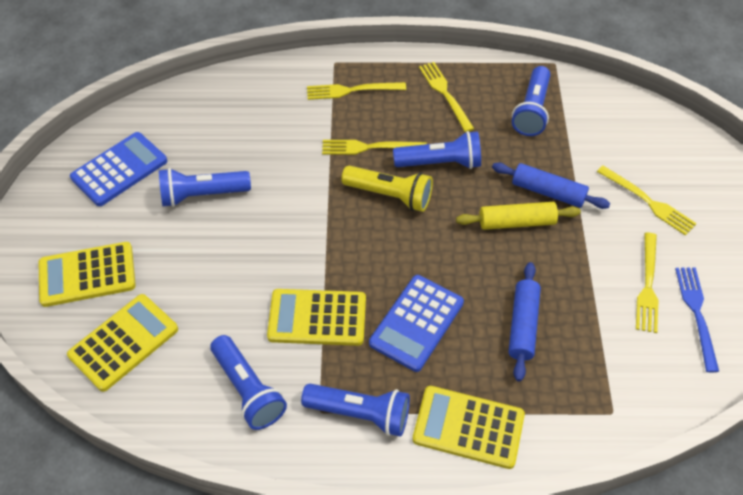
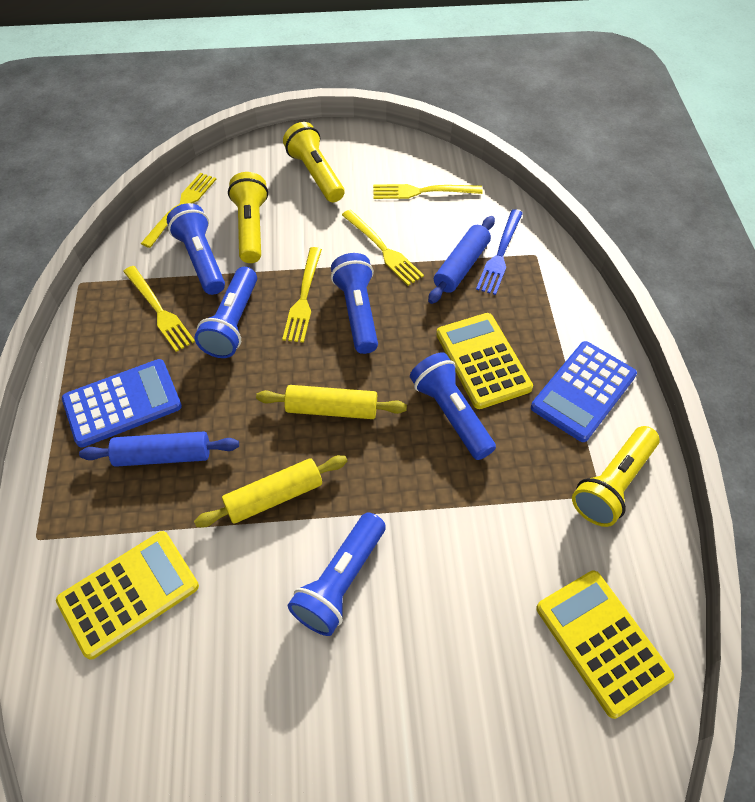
yellow calculator: [39,242,136,307] [67,294,178,392] [267,289,366,346] [412,386,525,469] = 4 -> [56,531,199,660] [436,313,533,409] [536,570,674,719] = 3
yellow flashlight: [341,166,433,212] = 1 -> [228,172,268,263] [283,122,345,202] [572,426,660,527] = 3
yellow rolling pin: [456,202,581,230] = 1 -> [194,455,347,527] [256,385,407,419] = 2

